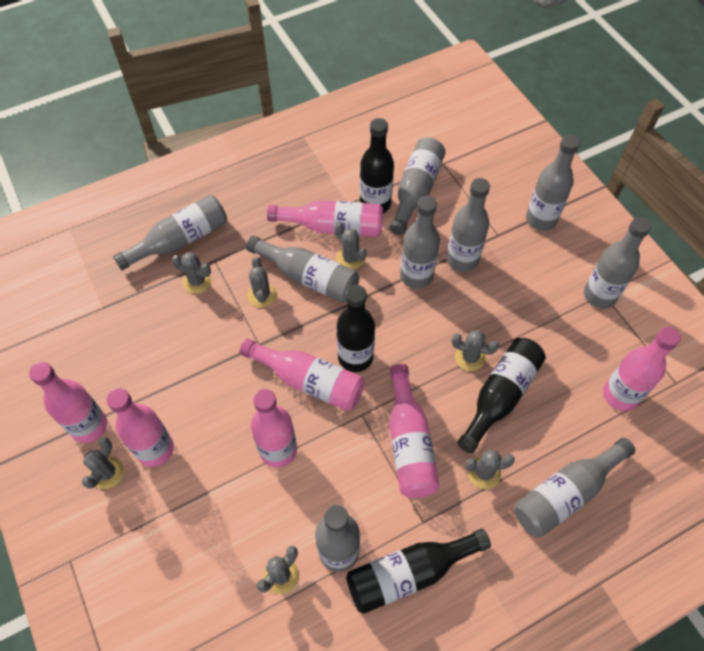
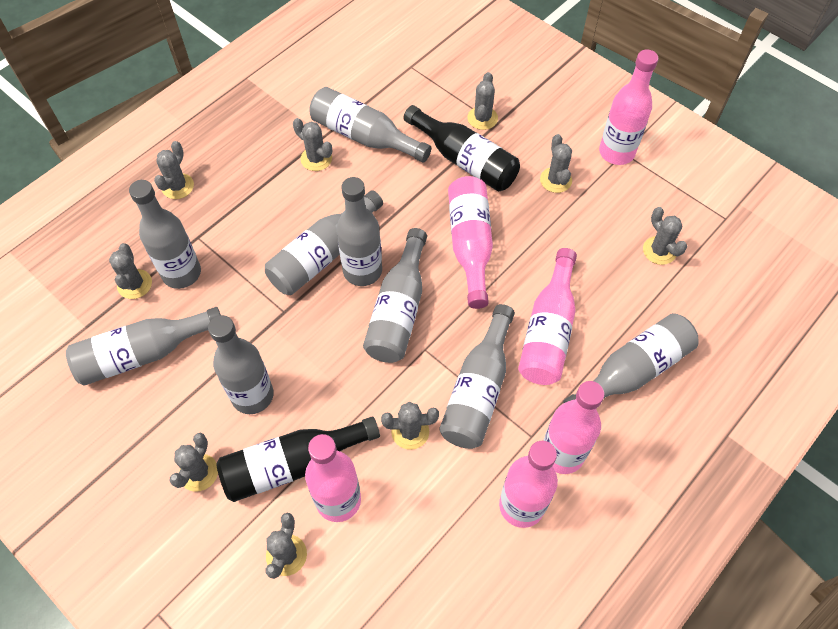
black bottle: [337,285,375,372] [346,529,491,614] [360,118,394,213] [457,338,546,454] = 4 -> [216,416,380,502] [404,105,520,191] = 2
grey cactus: [82,436,124,489] [172,252,212,294] [248,257,277,308] [257,546,299,594] [334,223,367,270] [451,330,499,371] [465,449,515,489] = 7 -> [109,243,152,299] [154,141,194,199] [169,433,218,492] [265,513,307,579] [293,118,332,171] [381,402,439,450] [467,72,498,130] [540,134,572,193] [643,207,687,265] = 9
pink bottle: [29,362,107,443] [107,388,174,467] [240,338,365,411] [251,389,297,468] [267,200,383,237] [389,364,440,498] [603,327,681,411] = 7 -> [305,434,361,522] [448,176,493,309] [499,441,558,528] [518,248,577,385] [543,381,604,474] [599,49,659,165] = 6

